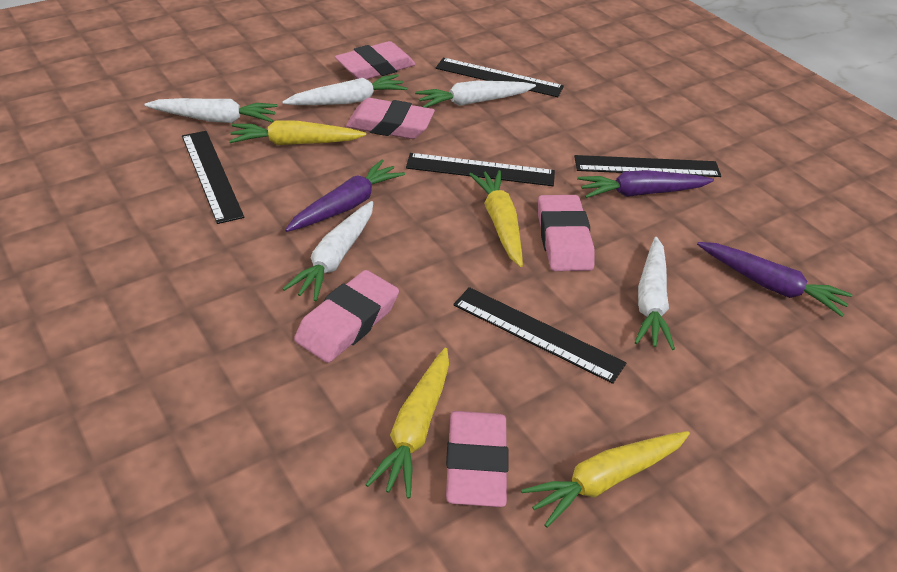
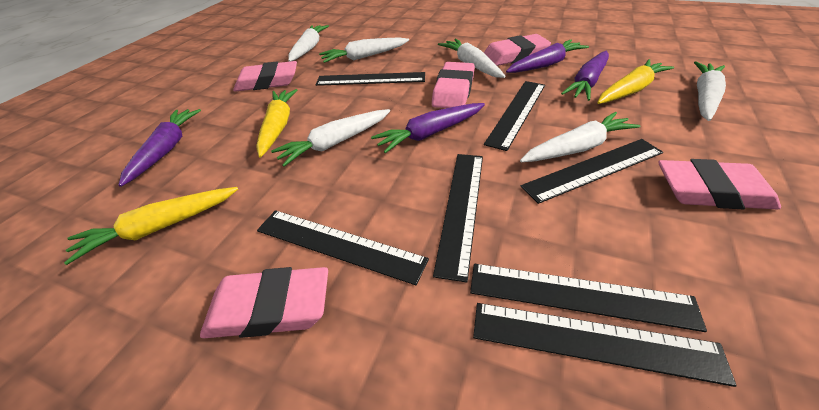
black ruler: [182,131,244,224] [406,153,555,186] [436,58,564,97] [453,287,626,384] [574,155,721,177] = 5 -> [257,210,429,285] [315,72,425,86] [433,154,483,283] [470,264,707,332] [473,303,737,387] [484,81,545,151] [521,139,663,204] = 7
purple carrot: [285,160,405,232] [577,170,714,198] [697,242,853,317] = 3 -> [119,109,201,187] [371,103,485,153] [506,40,589,73] [561,51,609,101] = 4
white carrot: [144,98,278,123] [282,74,408,105] [283,201,373,301] [415,81,536,108] [634,237,675,350] = 5 -> [271,109,390,167] [288,25,329,62] [319,37,409,63] [438,38,506,78] [520,112,641,162] [694,61,726,121] = 6
yellow carrot: [229,121,366,145] [365,348,449,498] [469,170,523,267] [521,431,690,528] = 4 -> [64,187,238,265] [256,89,298,157] [597,59,674,104] = 3

